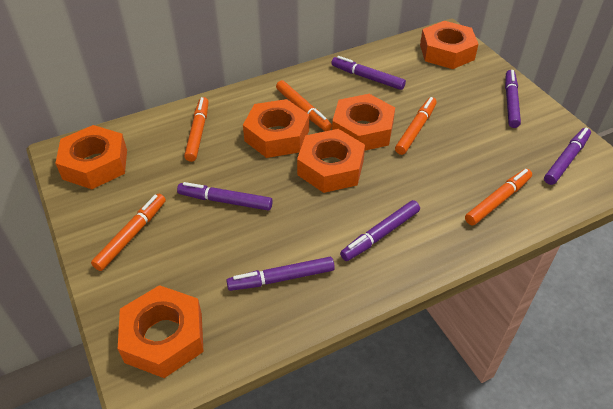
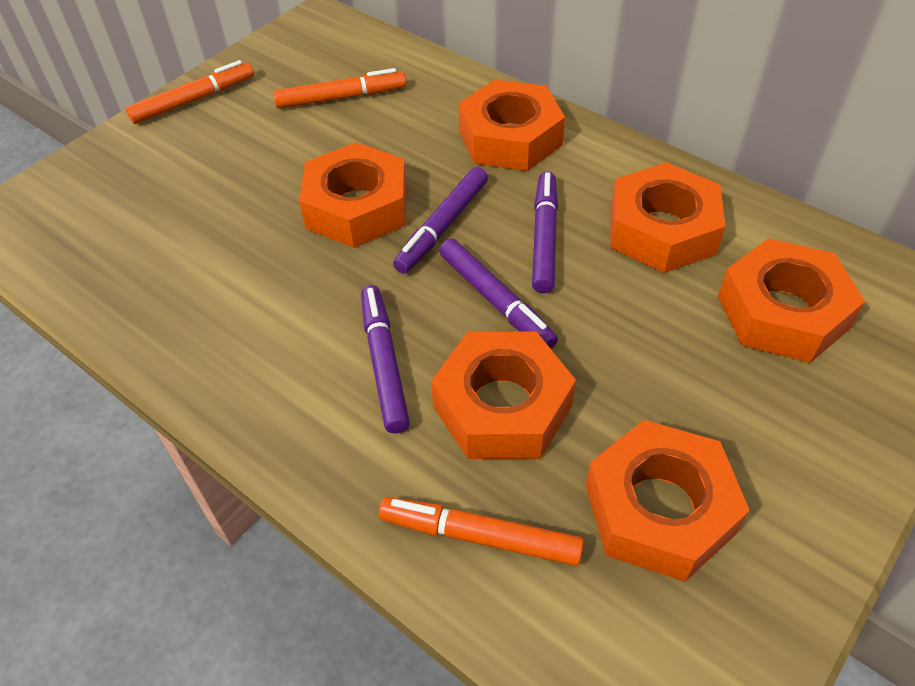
orange marker: [91,194,166,271] [184,97,209,162] [276,80,332,131] [395,97,437,155] [465,169,532,225] = 5 -> [126,60,254,124] [273,68,406,108] [379,497,584,566] = 3
purple marker: [177,182,273,211] [226,257,335,291] [331,56,406,90] [340,200,420,261] [505,70,521,128] [544,128,591,185] = 6 -> [361,285,410,434] [393,167,488,274] [439,238,558,349] [532,172,558,293] = 4

